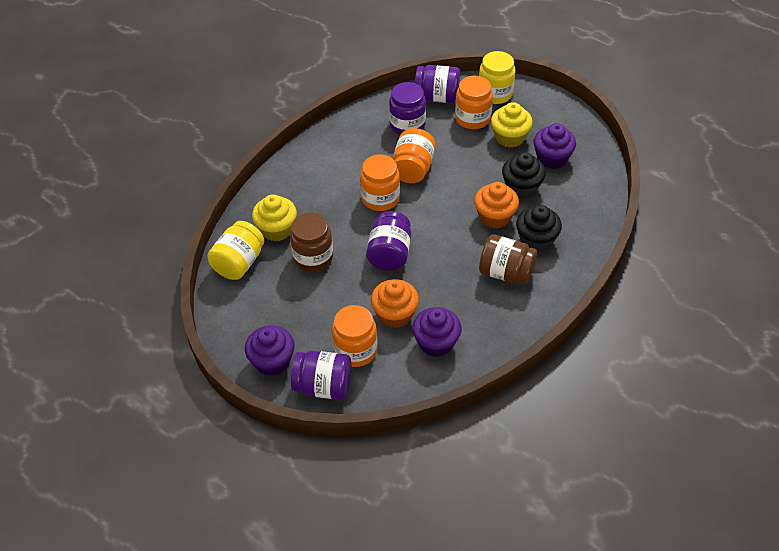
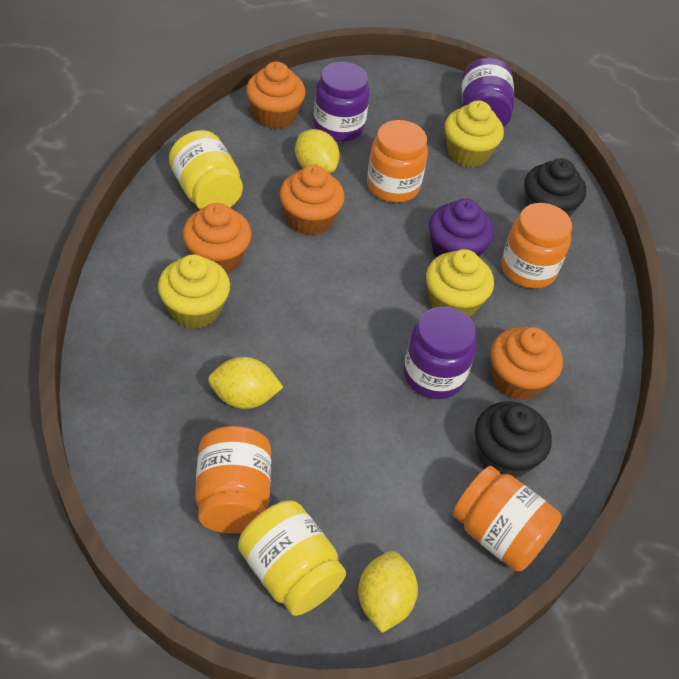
brown jar: [290,213,333,272] [479,234,537,284] = 2 -> none = 0
orange cupcake: [371,279,419,328] [474,182,519,229] = 2 -> [183,203,252,273] [246,62,305,129] [280,165,345,236] [491,327,563,400] = 4
purple cupcake: [245,325,295,376] [412,307,461,357] [534,123,576,169] = 3 -> [429,199,494,257] = 1
purple jar: [291,350,351,400] [366,211,411,271] [389,82,426,135] [415,65,460,103] = 4 -> [313,62,370,142] [403,307,477,399] [462,58,515,127] = 3
yellow cupcake: [252,194,297,242] [491,102,533,148] = 2 -> [158,254,230,329] [426,249,494,317] [445,100,504,167] = 3
yellow lemon: none = 0 -> [208,357,283,409] [295,129,340,173] [358,551,418,633] = 3

